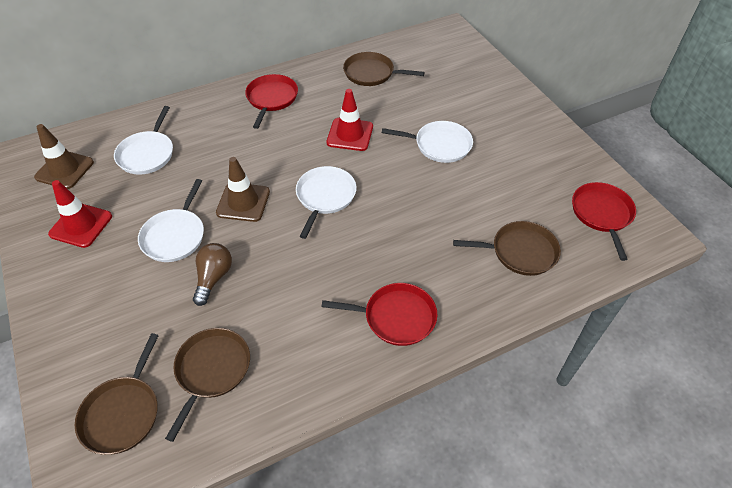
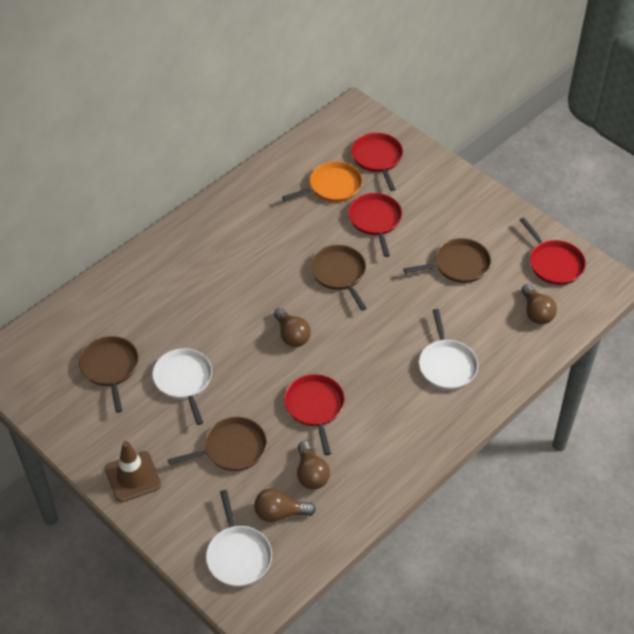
brown light bulb: [193,243,232,306] = 1 -> [254,488,316,522] [274,308,311,347] [297,441,330,490] [521,284,557,324] = 4
brown traffic cone: [34,124,94,189] [216,157,270,222] = 2 -> [105,441,161,502] = 1
orange pan: none = 0 -> [282,161,362,202] = 1
red pan: [245,74,298,129] [322,283,438,346] [572,182,636,261] = 3 -> [284,374,345,455] [348,193,402,257] [351,133,403,191] [520,217,586,285] = 4
red traffic cone: [48,180,112,248] [327,89,373,151] = 2 -> none = 0
white pan: [114,106,173,175] [138,179,204,262] [296,166,357,239] [382,121,473,163] = 4 -> [152,348,212,425] [206,490,272,587] [419,309,478,390] = 3

